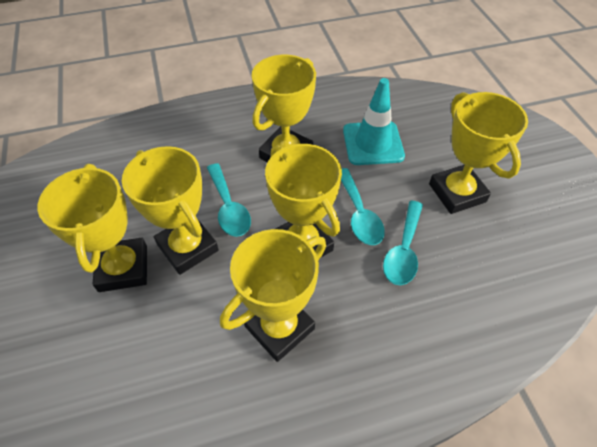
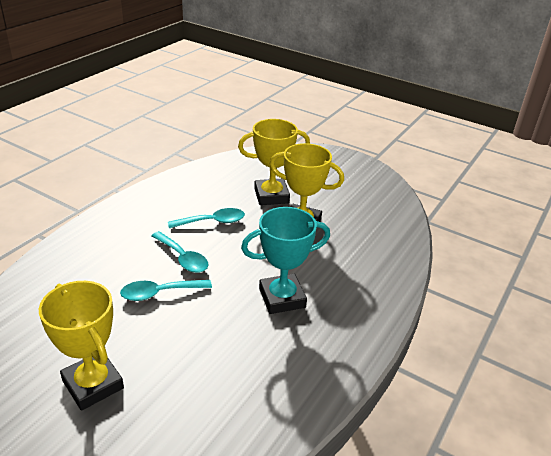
turquoise traffic cone: [343,78,405,165] = 1 -> none = 0
turquoise trophy: none = 0 -> [241,207,330,314] = 1
yellow trophy: [38,164,147,292] [122,146,219,275] [220,229,326,362] [252,55,316,162] [265,144,342,257] [429,92,528,214] = 6 -> [39,281,124,411] [238,119,310,205] [270,143,344,229] = 3

